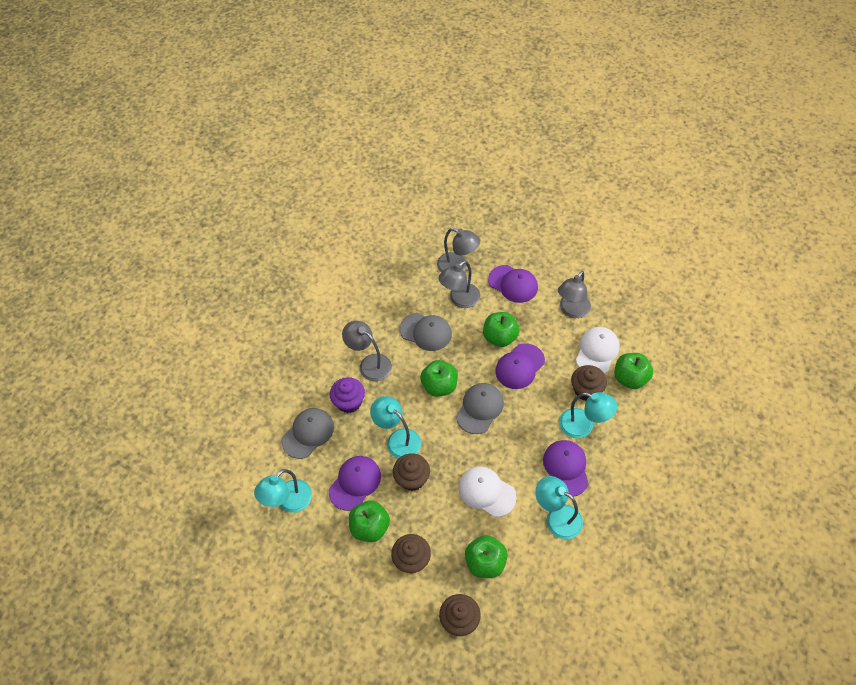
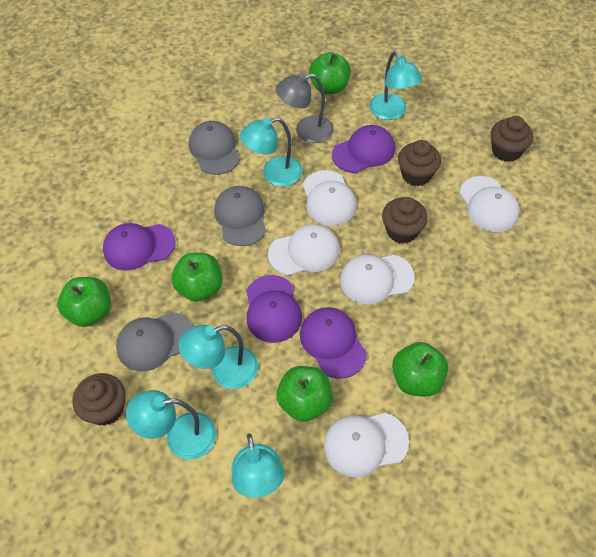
grey lamp: [342,321,392,381] [437,228,480,273] [439,260,480,308] [558,270,591,318] = 4 -> [276,73,334,143] = 1
purple cupcake: [330,377,365,413] = 1 -> none = 0
turquoise lamp: [254,469,312,513] [370,396,421,458] [535,476,583,539] [559,392,617,438] = 4 -> [126,390,216,460] [179,325,258,389] [231,434,284,498] [240,117,302,186] [369,51,422,120] = 5
white cap: [459,467,517,517] [576,327,620,374] = 2 -> [268,224,340,276] [303,170,357,226] [324,413,409,477] [340,254,415,305] [459,176,520,232] = 5

